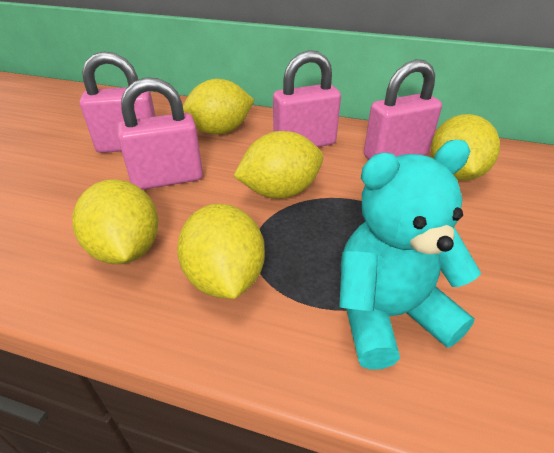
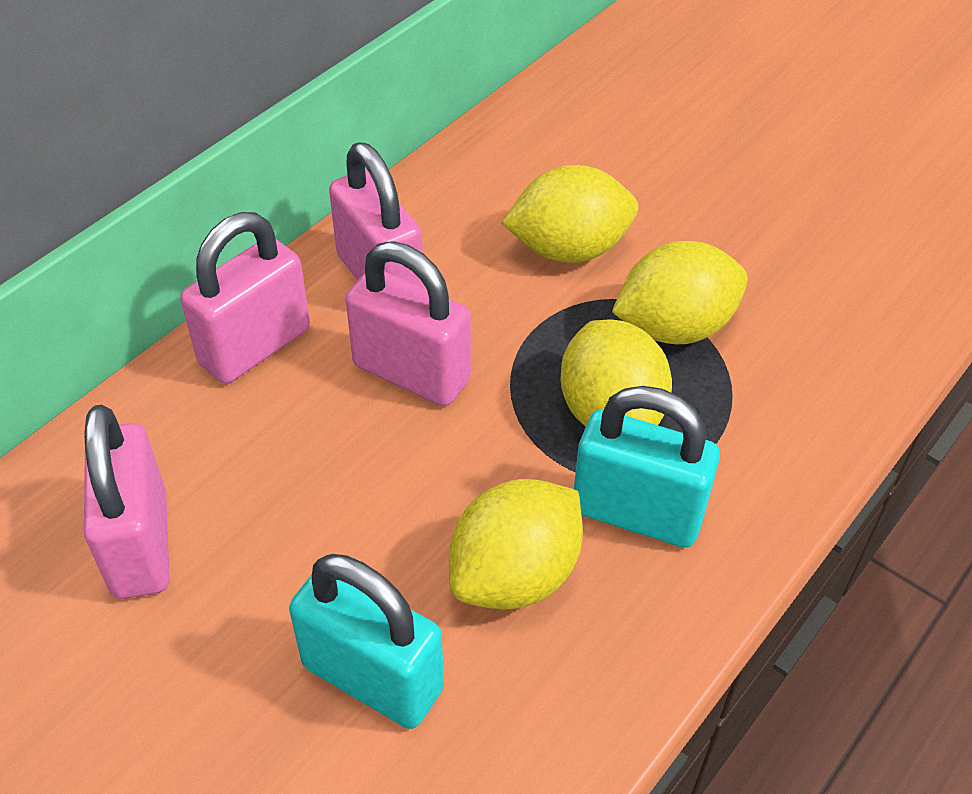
turquoise padlock: none = 0 -> [289,554,444,729] [574,386,720,548] = 2
turquoise teddy bear: [339,140,481,370] = 1 -> none = 0
yellow lemon: [72,179,158,264] [177,204,265,299] [183,79,254,134] [234,131,323,199] [431,114,500,181] = 5 -> [449,479,583,609] [502,165,638,263] [561,319,672,427] [612,241,748,344] = 4

